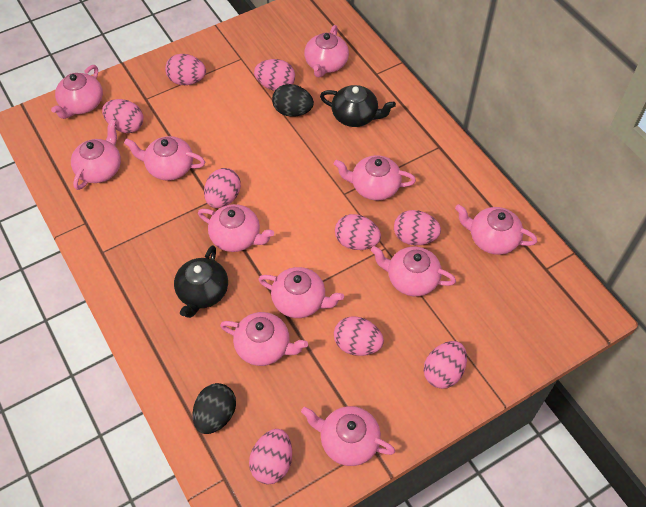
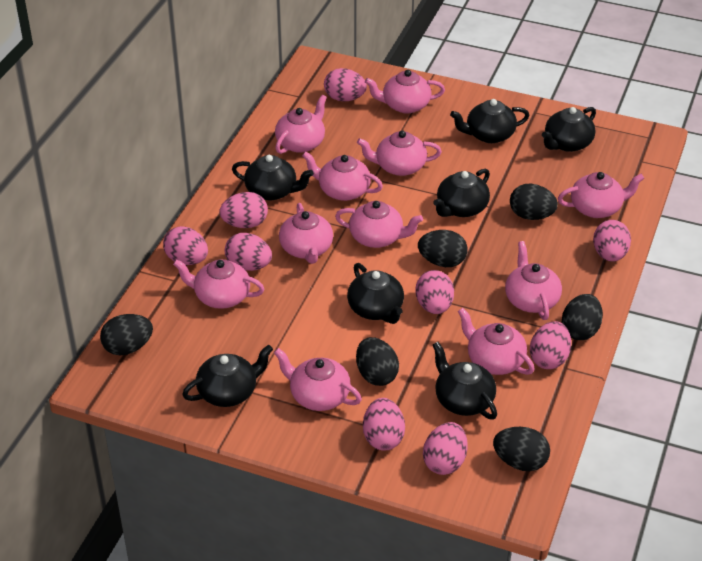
black egg: [192,383,236,434] [272,84,314,117] = 2 -> [100,314,153,355] [356,337,399,386] [418,230,468,267] [493,427,550,471] [510,184,558,220] [562,294,603,340] = 6
black teapot: [174,245,228,318] [320,85,396,127] = 2 -> [182,345,273,407] [232,155,314,200] [347,263,404,324] [433,169,490,217] [433,342,497,419] [450,99,529,143] [542,107,596,152] = 7

